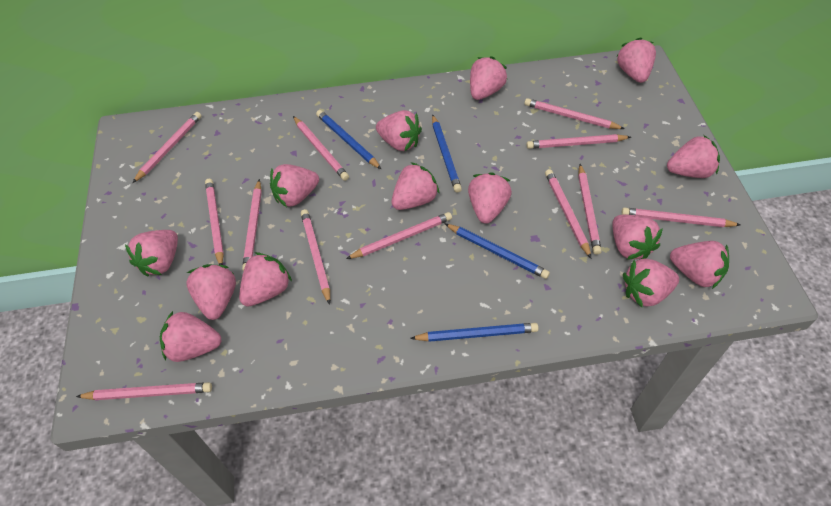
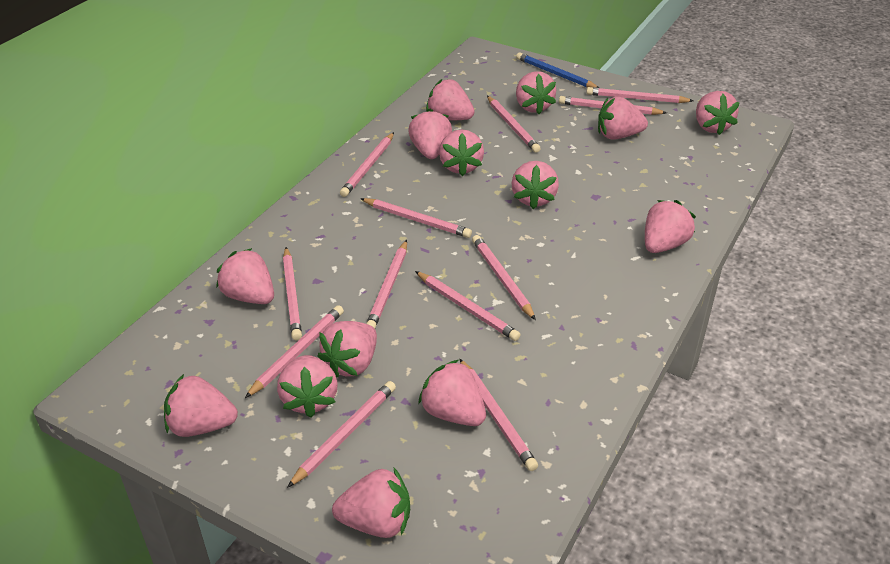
blue pencil: [316,110,381,169] [410,323,539,342] [432,114,462,193] [445,224,550,279] = 4 -> [516,52,599,88] = 1

